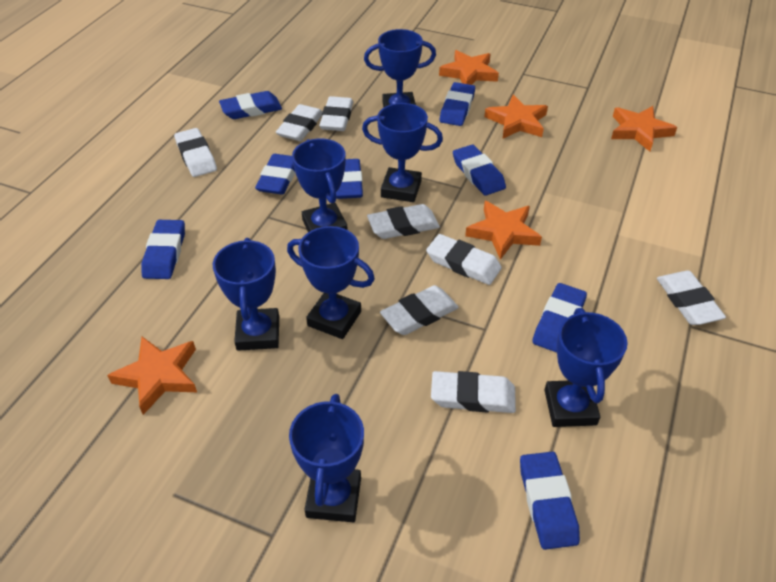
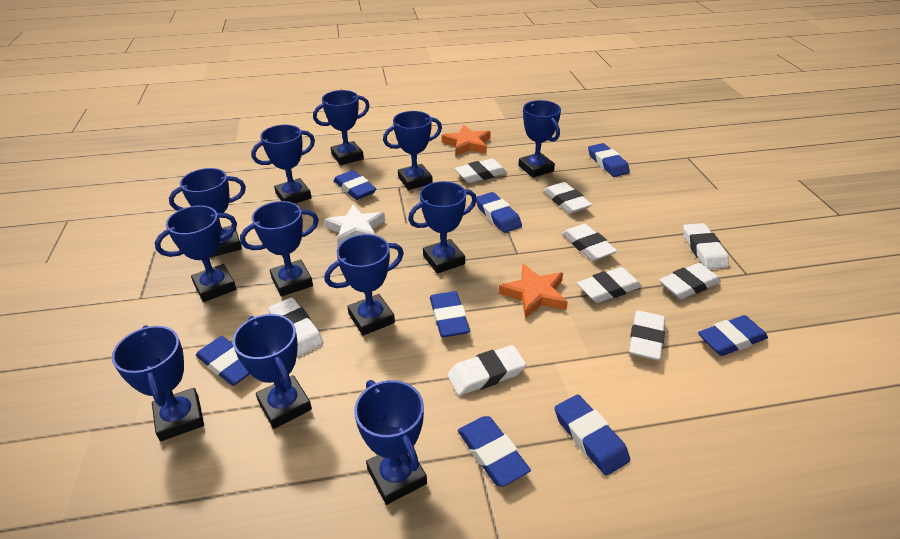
blue trophy: [213,238,279,351] [287,226,375,339] [289,394,364,522] [292,139,348,232] [362,103,443,202] [364,29,436,107] [545,308,628,427] = 7 -> [112,325,204,441] [155,206,237,302] [169,168,246,257] [233,314,312,429] [240,201,319,297] [251,125,315,204] [313,90,370,165] [324,234,404,336] [354,380,427,505] [383,111,442,190] [408,181,477,274] [518,100,561,178] = 12
orange star: [107,337,197,415] [439,50,499,85] [465,201,542,260] [484,94,548,138] [611,106,677,152] = 5 -> [442,125,491,156] [499,264,568,319] = 2
white eraser: [174,128,217,177] [276,104,322,141] [319,96,353,131] [367,204,440,239] [380,285,459,335] [426,234,502,285] [431,371,516,413] [657,271,726,325] = 8 -> [268,298,323,356] [447,345,526,396] [455,159,507,183] [544,182,592,214] [562,224,617,261] [577,267,642,303] [629,310,665,360] [659,263,721,299] [683,223,729,269] = 9
white star: none = 0 -> [324,205,385,246] = 1

